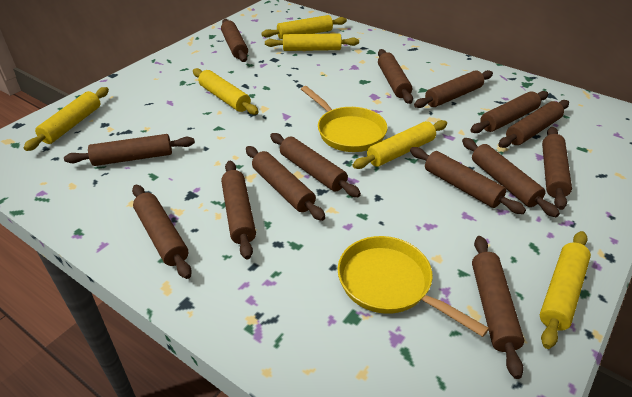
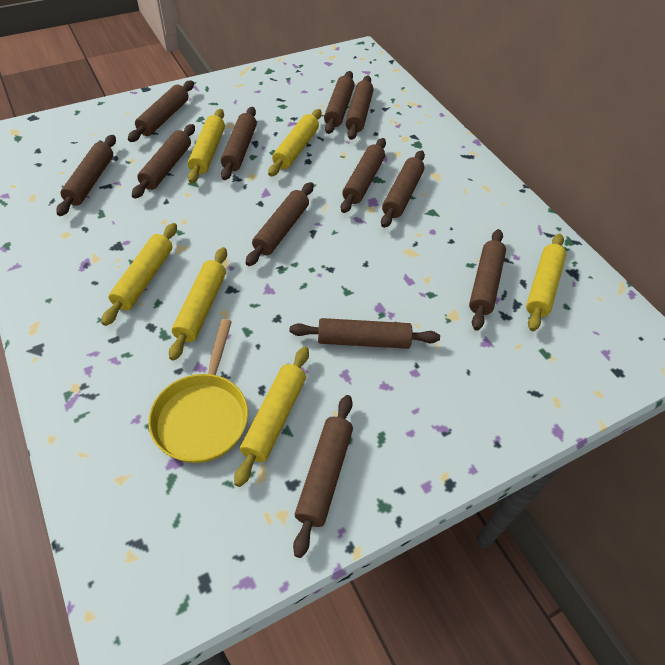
brown rolling pin: [64,134,195,166] [132,184,192,279] [221,19,248,62] [221,161,256,259] [246,146,326,221] [270,133,361,197] [378,49,413,104] [410,147,526,214] [414,70,493,108] [462,138,560,217] [471,91,548,133] [472,236,524,379] [498,100,569,148] [542,127,572,210] = 14 -> [56,135,116,216] [128,81,194,142] [132,124,195,199] [221,107,257,180] [246,182,313,266] [290,318,440,349] [293,395,353,558] [324,71,355,134] [341,138,386,213] [345,75,374,140] [381,150,425,228] [469,229,506,330] = 12
yellow pan: [301,86,387,152] [337,236,489,337] = 2 -> [148,319,248,463] = 1

